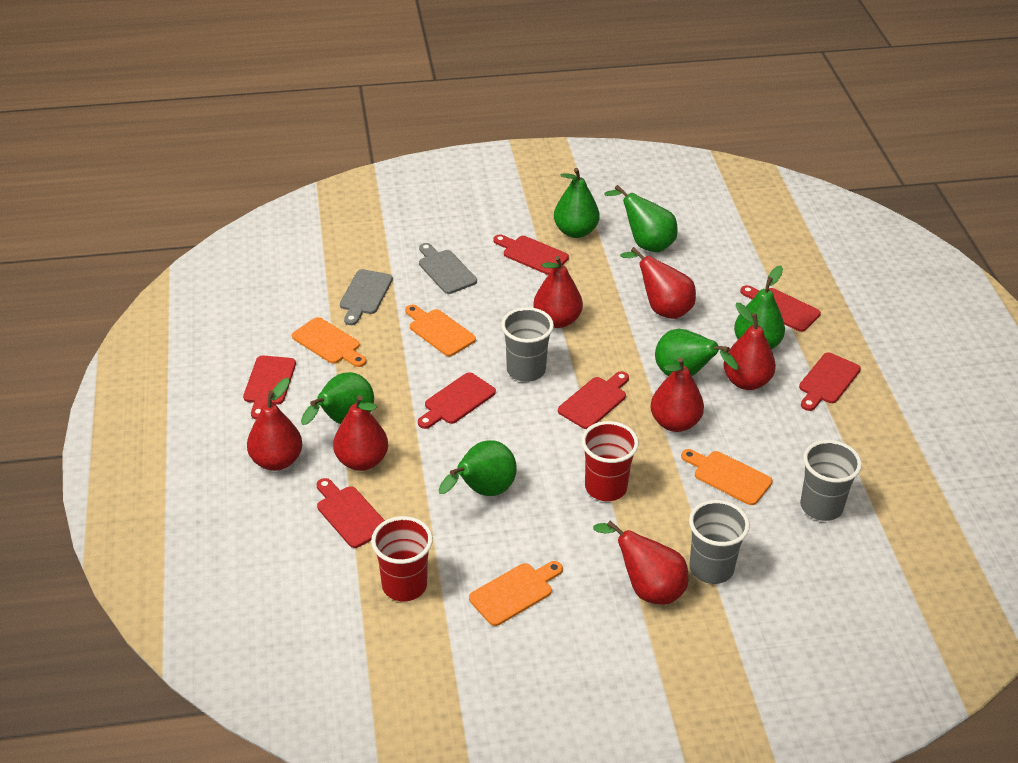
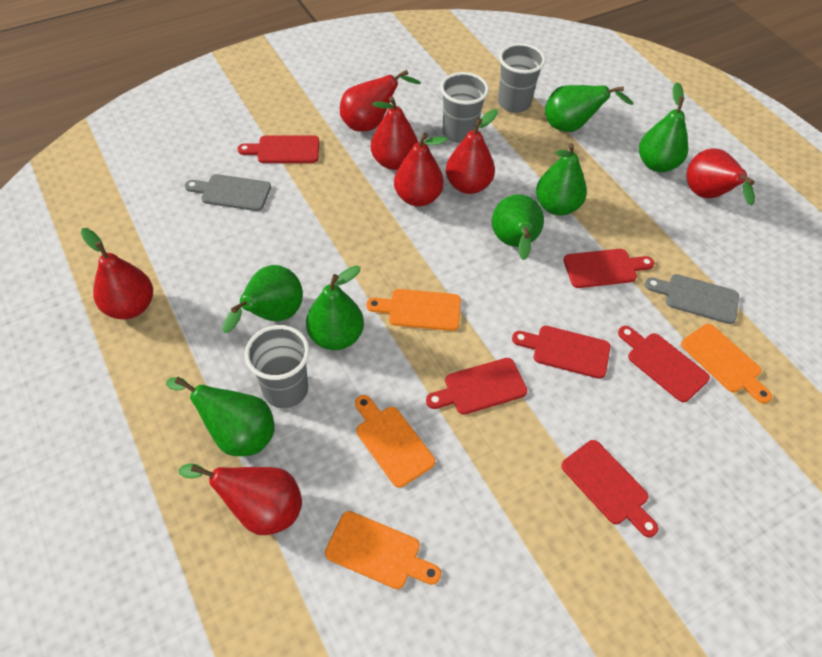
green pear: [301,372,374,425] [438,440,517,496] [554,168,599,238] [604,185,677,252] [655,329,739,376] [734,266,785,350] = 6 -> [166,377,275,456] [222,265,303,333] [306,265,364,350] [492,194,544,260] [536,143,587,216] [545,85,633,132] [639,82,688,172] = 7
red cup: [371,516,433,601] [581,421,639,501] = 2 -> none = 0
red cutting board: [243,356,296,419] [317,478,385,548] [418,372,496,429] [493,235,569,275] [558,371,629,429] [740,285,821,332] [799,353,861,411] = 7 -> [238,135,319,163] [426,358,527,415] [512,326,610,379] [561,440,658,537] [564,249,654,288] [618,326,710,403] = 6

